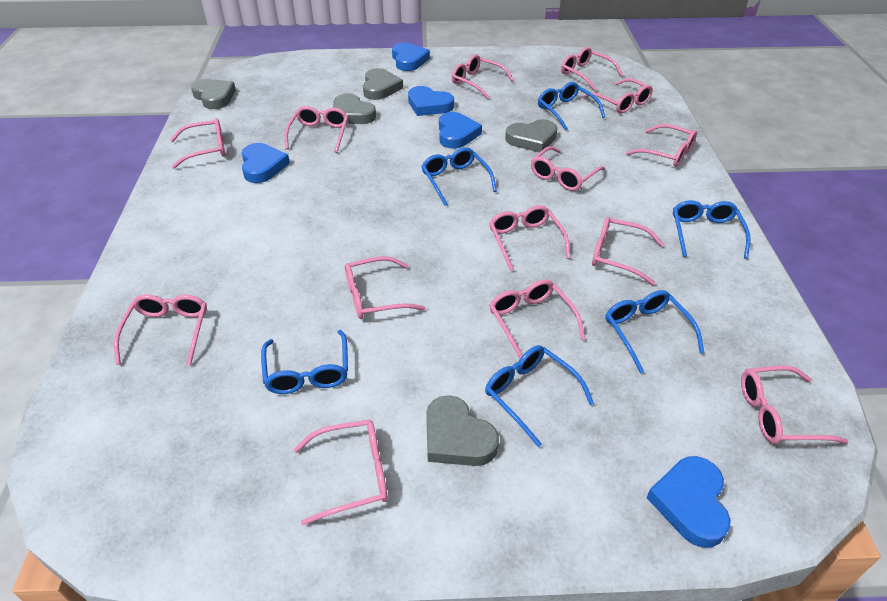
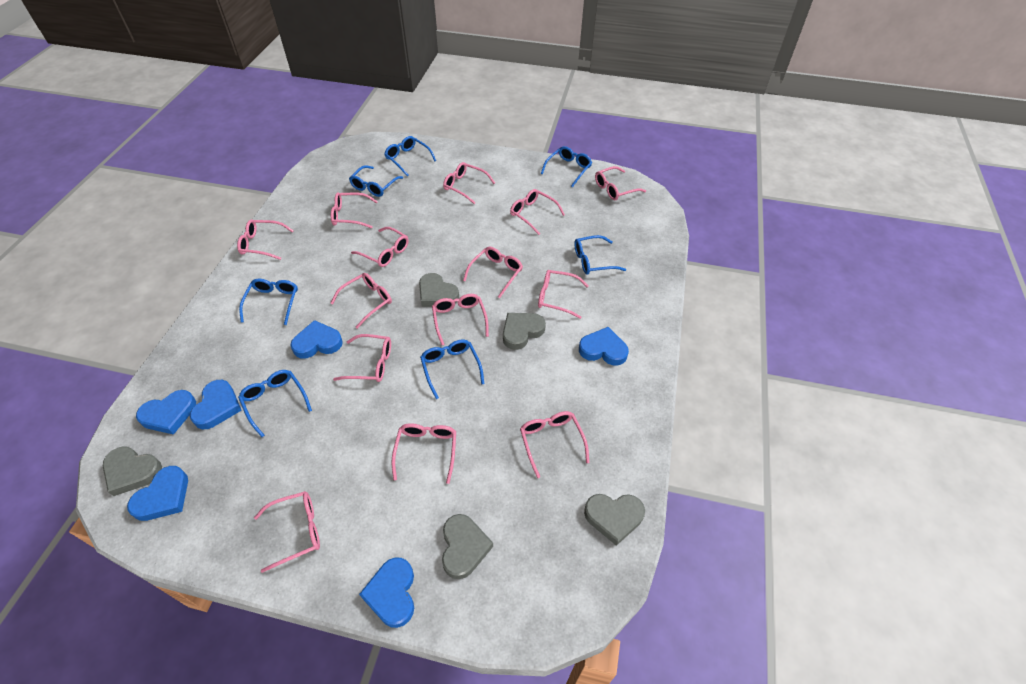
blue glasses: [261,330,348,394] [421,147,497,206] [485,345,594,447] [538,82,605,131] [605,290,704,374] [673,200,751,259] = 6 -> [238,370,312,437] [239,279,298,325] [349,165,403,197] [384,136,436,176] [420,340,484,399] [541,146,592,187] [574,235,626,275] = 7
blue heart: [241,143,290,183] [392,43,430,71] [408,86,454,116] [439,112,482,149] [646,456,731,548] = 5 -> [127,466,188,521] [136,390,196,435] [190,380,242,429] [291,320,343,359] [359,557,414,628] [579,327,629,365] = 6

